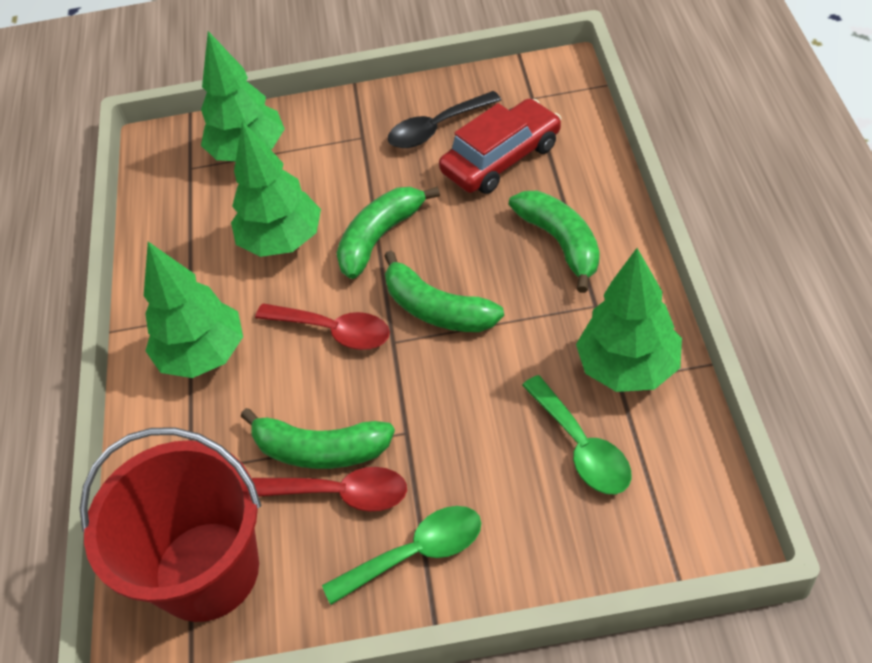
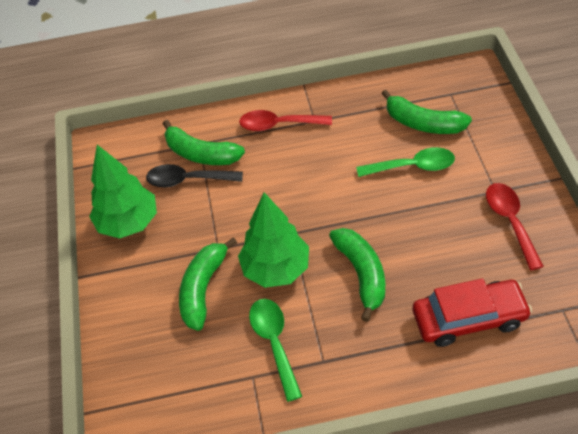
green tree: [144,242,243,378] [201,31,285,161] [231,121,321,257] [576,248,682,392] = 4 -> [89,145,157,238] [238,192,309,288] = 2
red bucket: [80,428,261,622] = 1 -> none = 0

